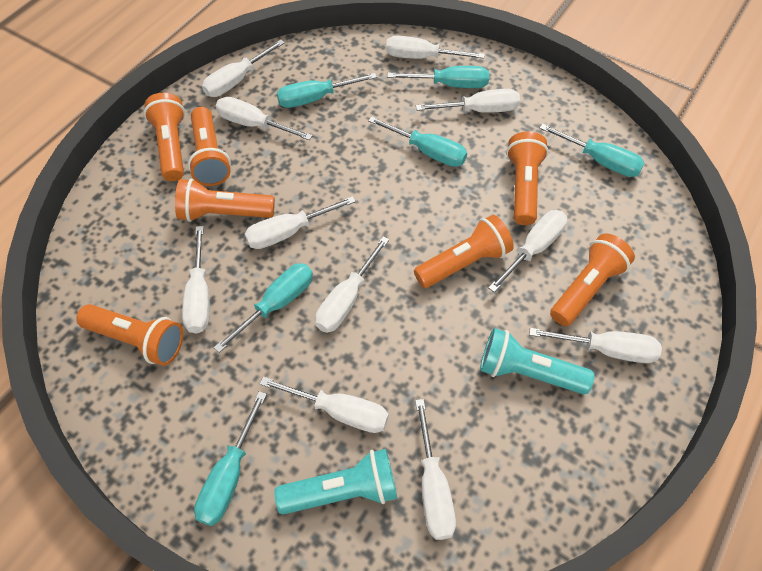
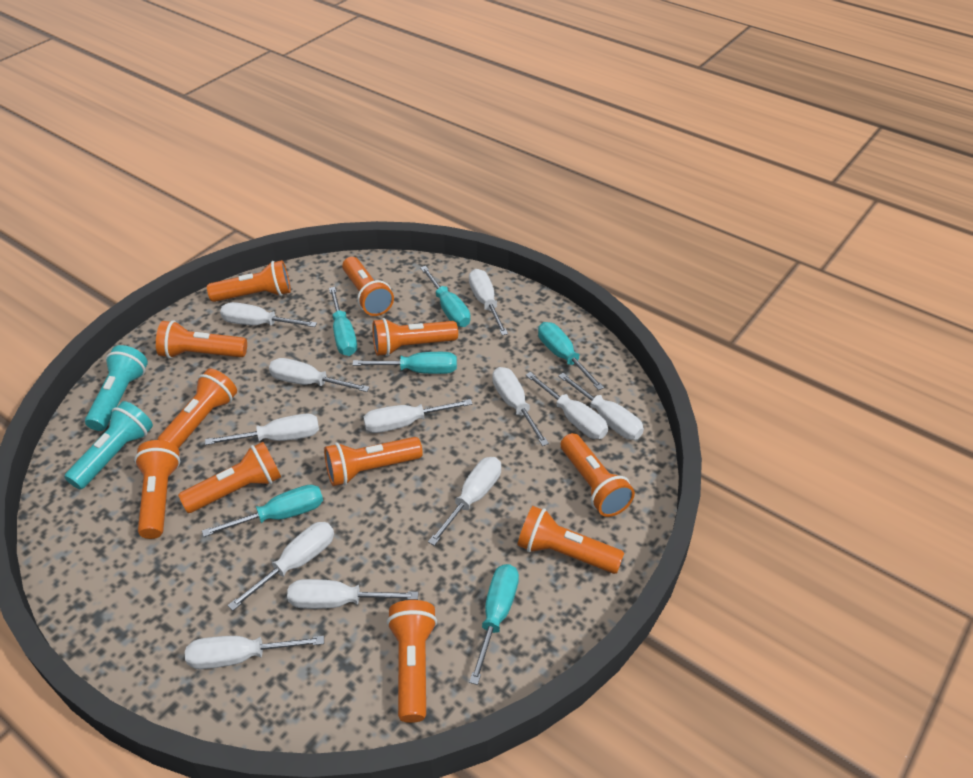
orange flashlight: [76,304,183,366] [144,93,185,181] [175,178,275,222] [188,107,231,186] [414,215,514,288] [506,132,549,225] [550,233,635,326] = 7 -> [134,440,180,539] [156,320,247,359] [157,368,237,449] [178,442,281,513] [207,260,291,302] [324,437,423,486] [342,257,394,316] [372,318,458,356] [387,600,437,723] [517,506,624,574] [561,433,635,517] = 11
white screwdriver: [182,226,210,333] [202,39,285,97] [215,97,313,140] [245,196,356,249] [260,377,389,433] [315,236,389,333] [386,36,485,59] [415,399,456,540] [416,89,520,113] [488,210,567,292] [529,328,662,363] = 11 -> [185,636,324,669] [205,414,319,445] [220,302,317,327] [227,522,334,611] [269,358,370,392] [287,579,419,609] [364,399,473,433] [428,457,501,546] [469,269,508,335] [492,367,549,446] [525,372,608,439] [558,373,644,440] = 12

